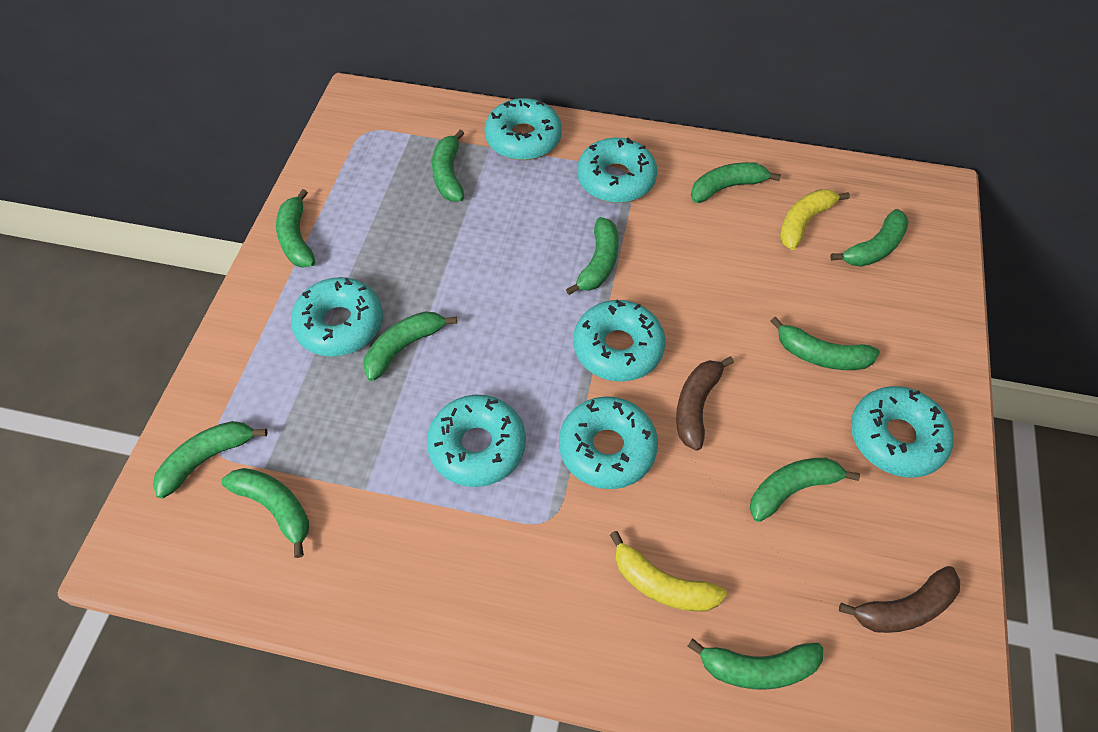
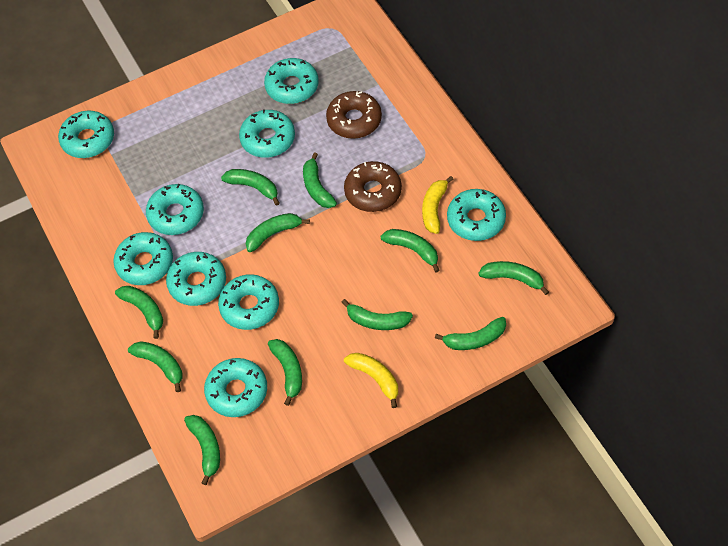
brown banana: [676,356,734,451] [839,566,960,633] = 2 -> none = 0
brown donut: none = 0 -> [326,91,382,139] [344,161,402,212] = 2
turquoise donut: [291,277,383,357] [427,395,526,487] [484,98,562,160] [559,396,658,489] [573,300,665,382] [577,137,657,203] [851,386,954,478] = 7 -> [58,111,114,158] [113,232,173,285] [146,184,204,235] [166,252,226,306] [204,358,267,417] [218,274,279,330] [239,109,295,158] [264,58,319,104] [447,189,506,241] = 9

